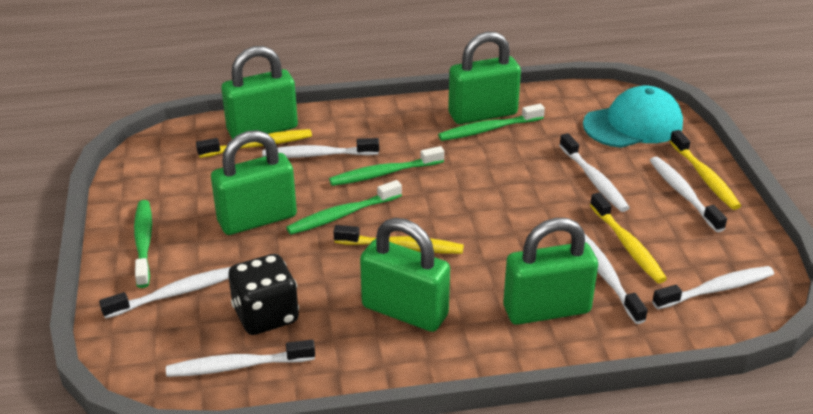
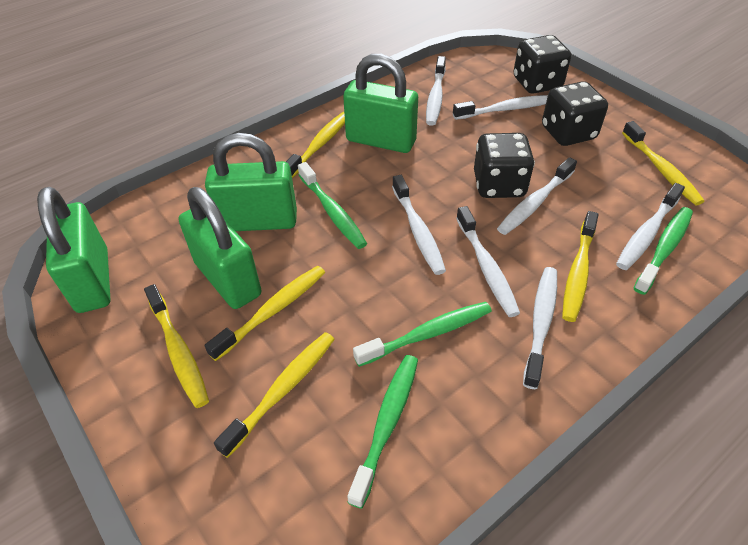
black dice: [228,254,299,335] = 1 -> [474,133,535,198] [514,35,571,94] [542,81,608,146] = 3
green padlock: [211,130,297,235] [221,46,298,139] [360,218,450,332] [448,32,521,124] [503,218,598,325] = 5 -> [37,187,111,313] [179,187,262,309] [205,133,297,231] [343,54,418,153] = 4
turquoise cap: [583,86,683,148] = 1 -> none = 0
yellow toothbrush: [196,129,312,158] [333,225,464,254] [590,192,667,283] [669,130,741,210] = 4 -> [144,284,209,408] [204,266,325,361] [214,332,335,458] [286,112,345,178] [562,211,599,322] [622,121,705,205] = 6

